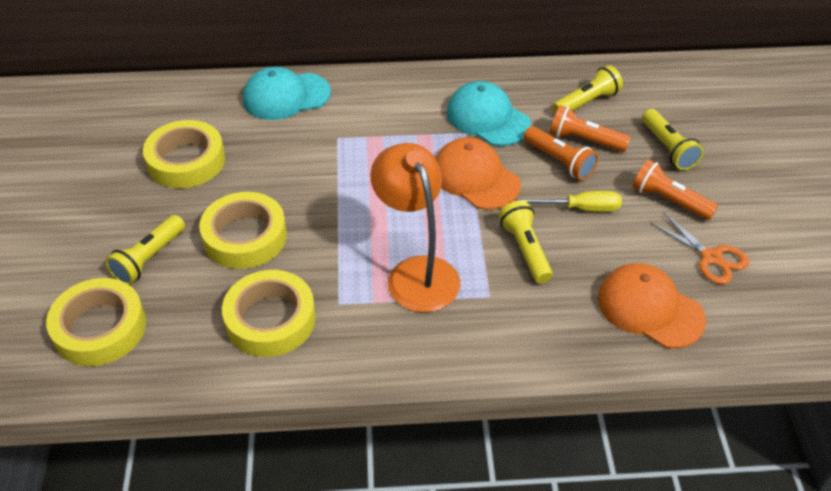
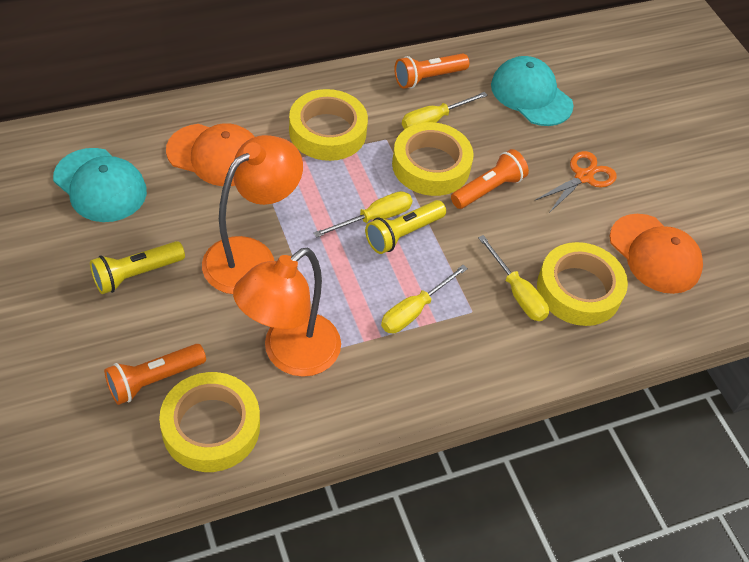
orange lamp: [370,143,460,312] = 1 -> [202,135,303,294] [233,248,341,377] = 2
yellow flashlight: [105,215,185,285] [499,200,553,283] [552,65,623,114] [642,109,704,170] = 4 -> [90,241,185,294] [365,200,446,254] = 2
yellow screwdriver: [515,191,622,212] = 1 -> [314,191,412,238] [381,265,468,333] [402,92,488,129] [478,235,549,321] = 4

